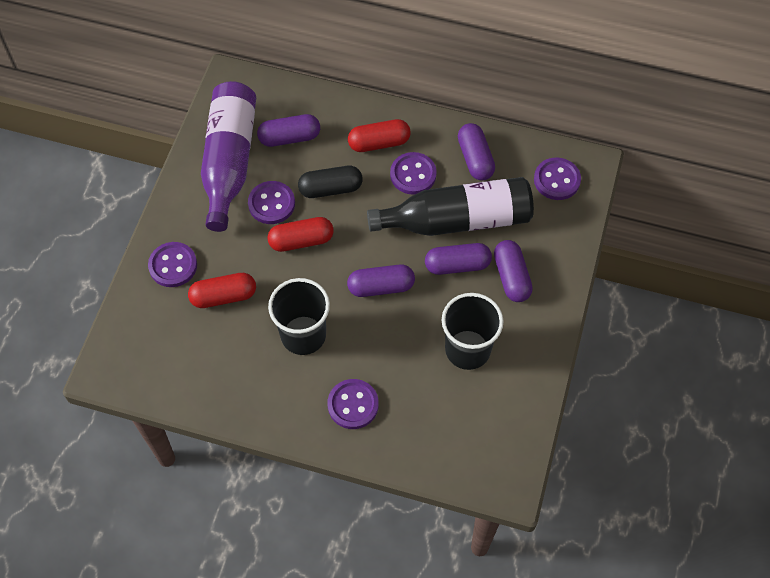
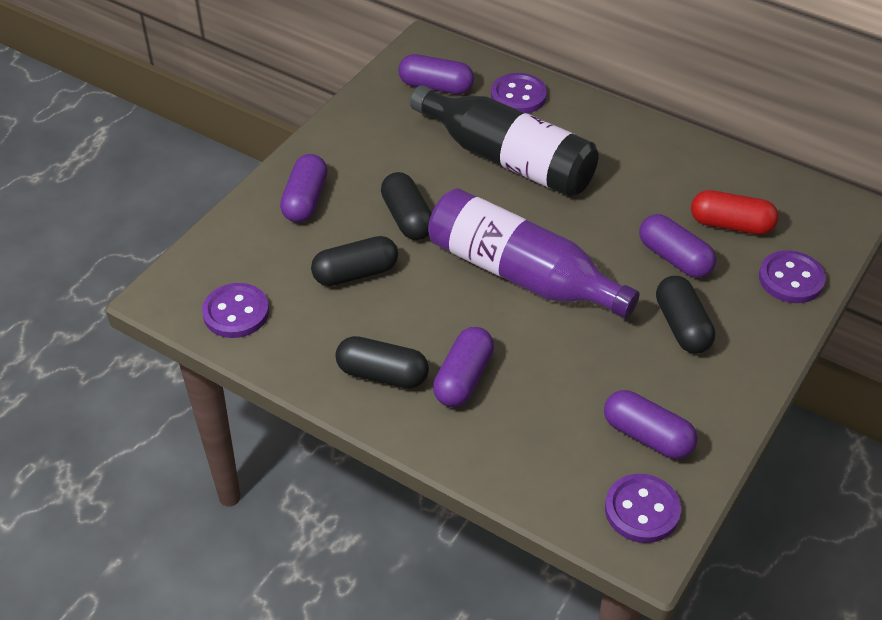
black capsule: [298,166,363,198] = 1 -> [311,236,398,286] [335,336,429,388] [381,172,432,240] [656,276,715,354] = 4
black cup: [268,278,330,355] [442,293,503,370] = 2 -> none = 0
purple button: [148,242,197,287] [248,181,295,224] [327,379,379,429] [390,152,437,195] [534,158,581,200] = 5 -> [202,283,269,338] [491,73,547,114] [605,474,681,543] [759,250,826,303] = 4
red capsule: [188,273,256,308] [267,217,334,252] [348,119,411,152] = 3 -> [691,190,779,235] = 1

